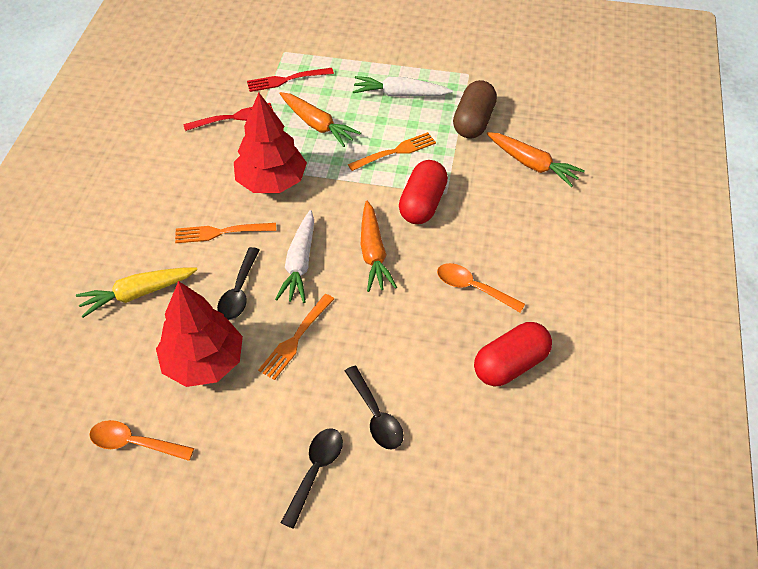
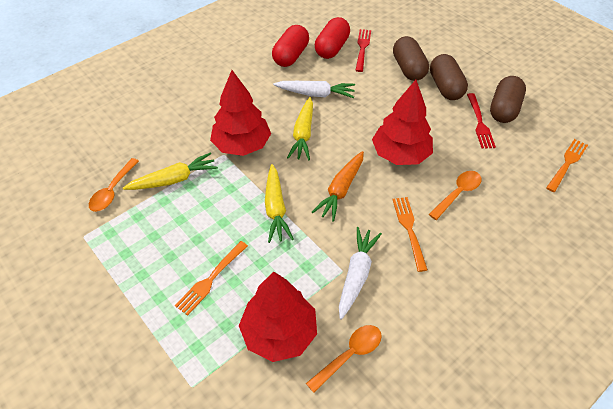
black spoon: [217,247,260,320] [281,428,343,529] [345,366,404,450] = 3 -> none = 0
brown capsule: [453,80,497,139] = 1 -> [393,36,429,81] [430,54,468,100] [490,76,526,123] = 3
orange carrot: [279,92,361,147] [361,201,397,292] [487,132,585,187] = 3 -> [312,151,364,222] = 1
orange spoon: [89,420,194,461] [437,263,525,313] = 2 -> [89,158,139,212] [306,325,382,393] [429,171,482,220] = 3
red tree: [156,281,243,387] [234,93,307,193] = 2 -> [210,70,271,156] [239,272,317,362] [372,80,433,165] = 3
yellow carrot: [76,268,197,318] = 1 -> [123,152,218,190] [265,164,294,243] [287,97,313,160] = 3

